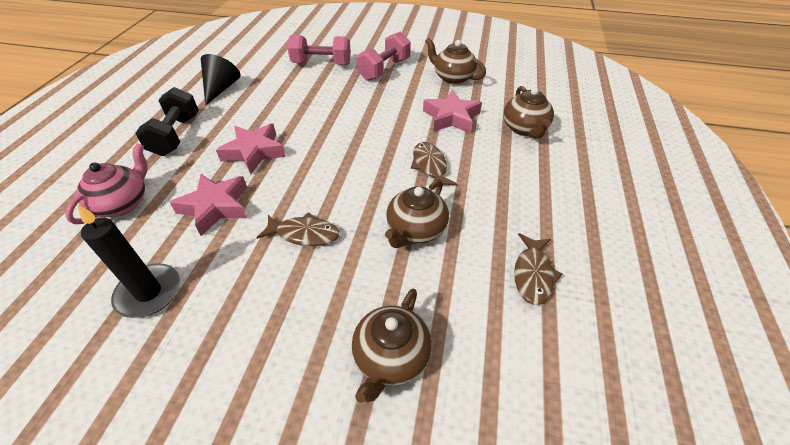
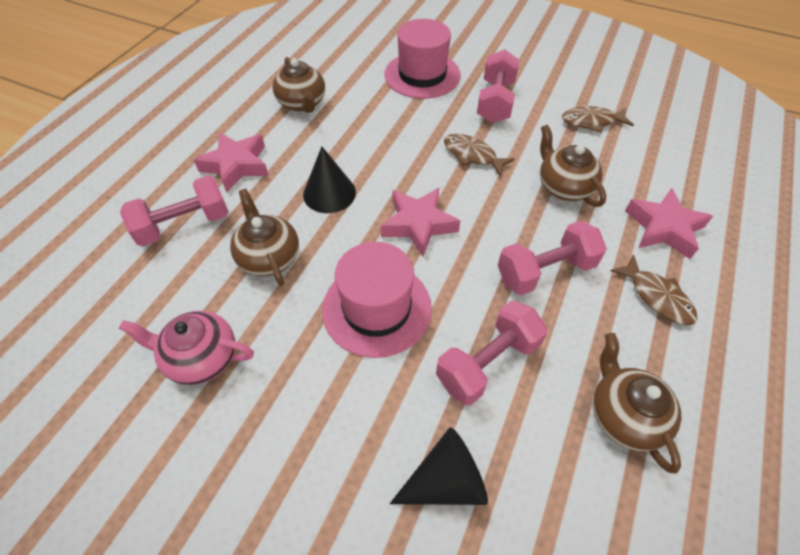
black candle: [77,204,180,318] = 1 -> none = 0
black cone: [201,54,240,105] = 1 -> [303,147,356,213] [390,427,488,505] = 2
black dumbbell: [135,87,199,156] = 1 -> none = 0
pink dumbbell: [288,35,351,65] [356,32,411,81] = 2 -> [120,175,229,246] [436,300,547,405] [477,49,519,123] [498,221,607,295] = 4
pink hat: none = 0 -> [322,242,432,358] [384,19,461,99] = 2

